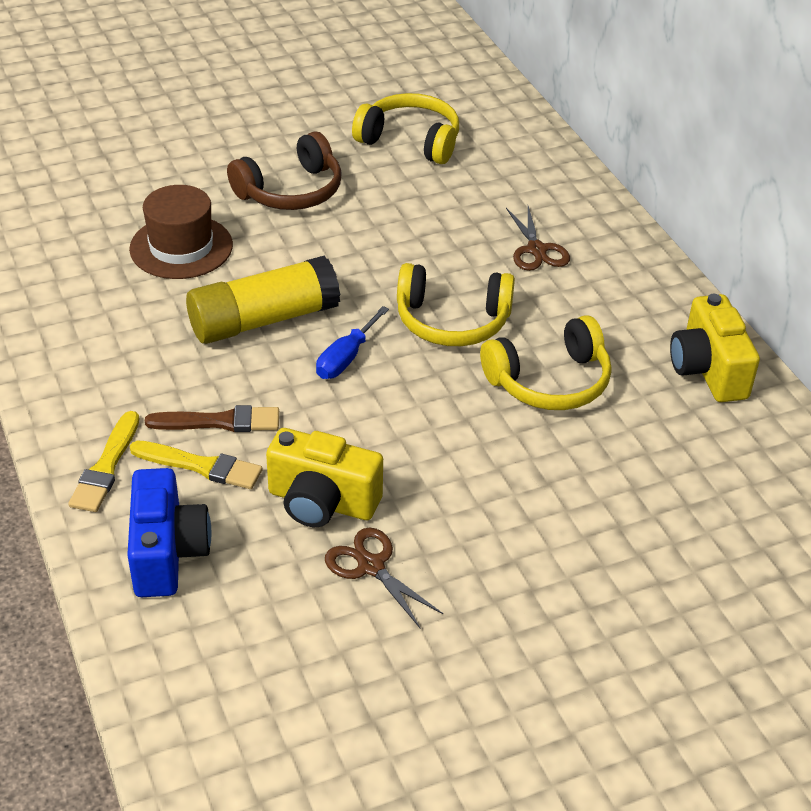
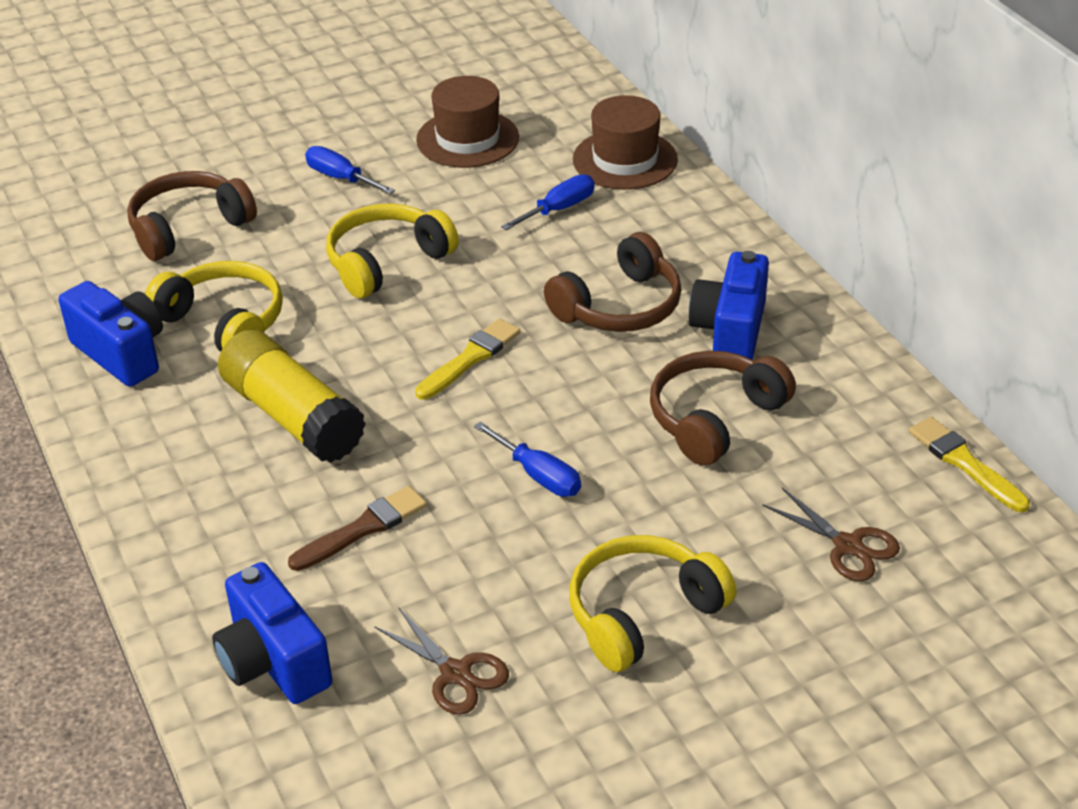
blue camera: [127,468,212,597] = 1 -> [58,281,163,387] [212,562,332,704] [689,251,769,360] = 3
blue screwdriver: [316,306,389,379] = 1 -> [305,146,395,194] [474,422,581,497] [501,174,595,230] = 3
brown hat: [129,185,233,279] = 1 -> [416,76,519,168] [573,95,678,190] = 2
brown headphones: [227,131,342,210] = 1 -> [127,171,257,261] [544,232,681,332] [650,351,796,466] = 3
yellow camera: [266,428,383,527] [670,294,760,402] = 2 -> none = 0

